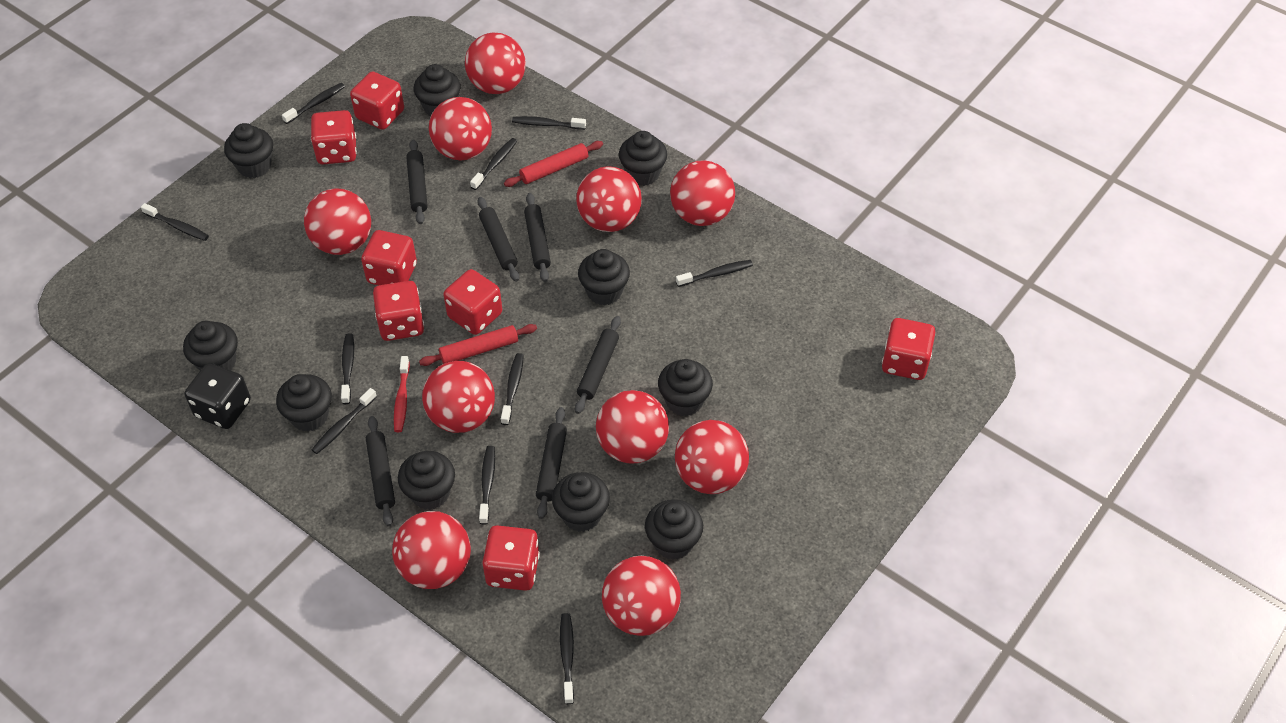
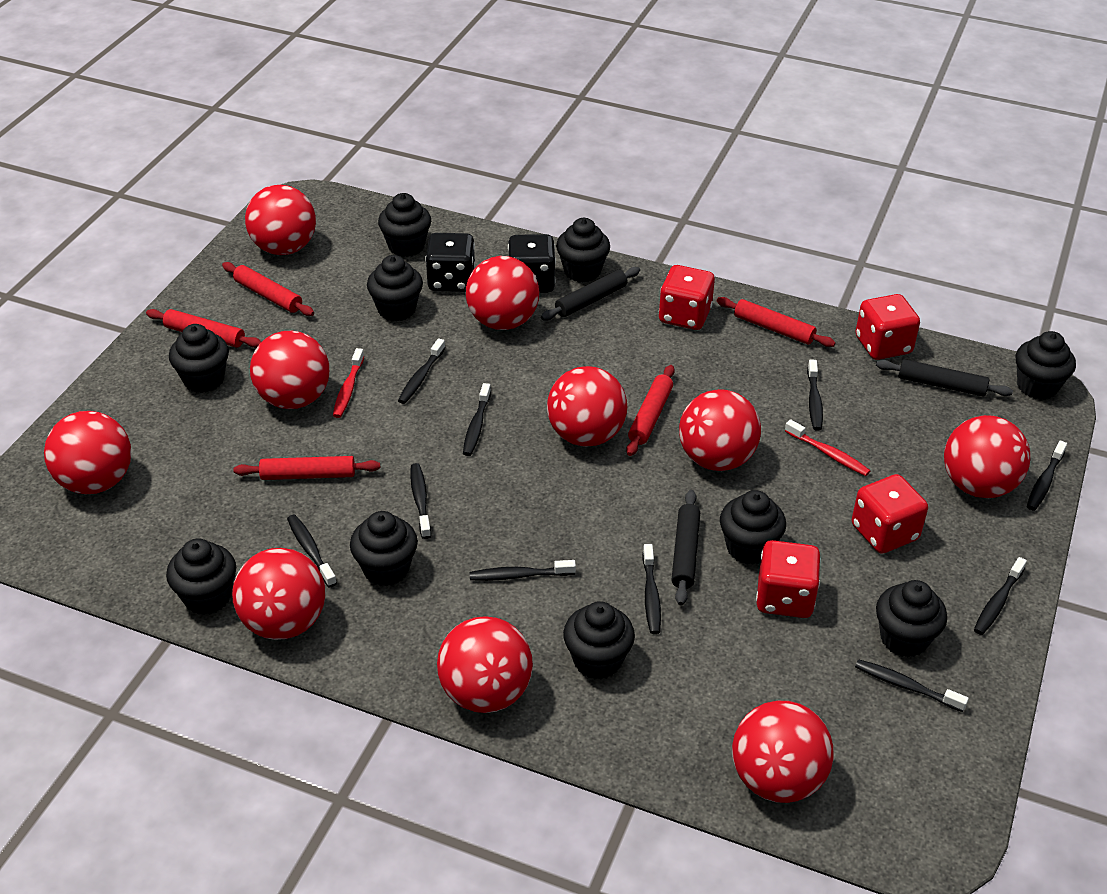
black dice: [185,363,251,429] = 1 -> [425,233,475,292] [508,234,556,293] = 2
black rolling pin: [366,416,395,527] [406,140,428,224] [477,197,519,282] [524,193,551,282] [536,407,567,519] [575,316,621,414] = 6 -> [541,267,640,321] [671,490,700,605] [876,359,1013,397] = 3
red dice: [311,110,357,164] [350,72,404,130] [361,230,417,285] [373,281,424,341] [443,269,502,335] [482,525,540,591] [882,318,935,380] = 7 -> [659,265,715,330] [756,540,821,618] [852,474,928,554] [855,294,920,360] = 4
red rolling pin: [419,324,537,366] [504,141,603,187] = 2 -> [146,309,261,348] [222,262,314,316] [233,456,380,480] [626,365,675,456] [717,297,836,347] = 5
red toothbrush: [394,356,410,432] = 1 -> [333,348,364,418] [785,419,870,476] = 2

